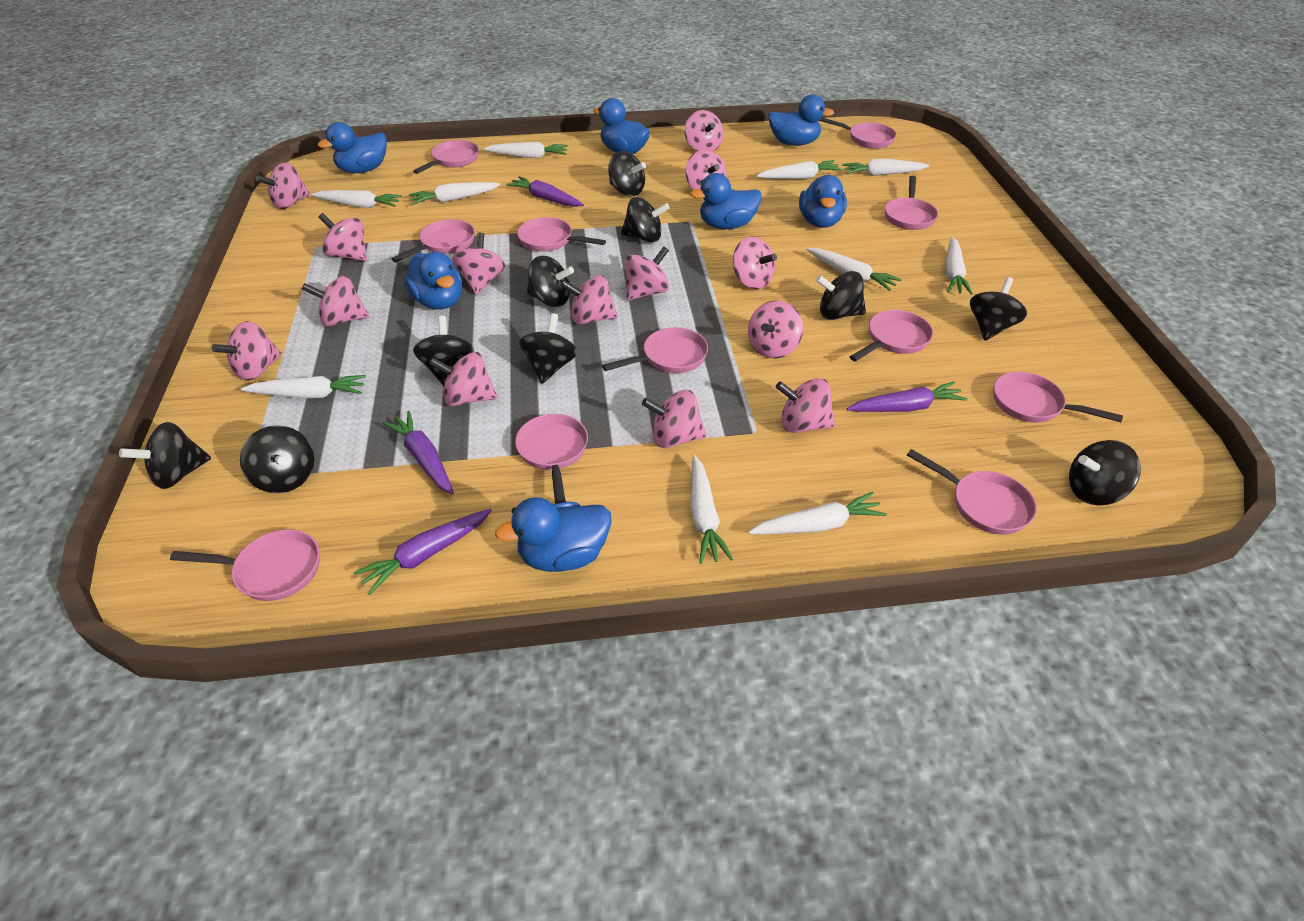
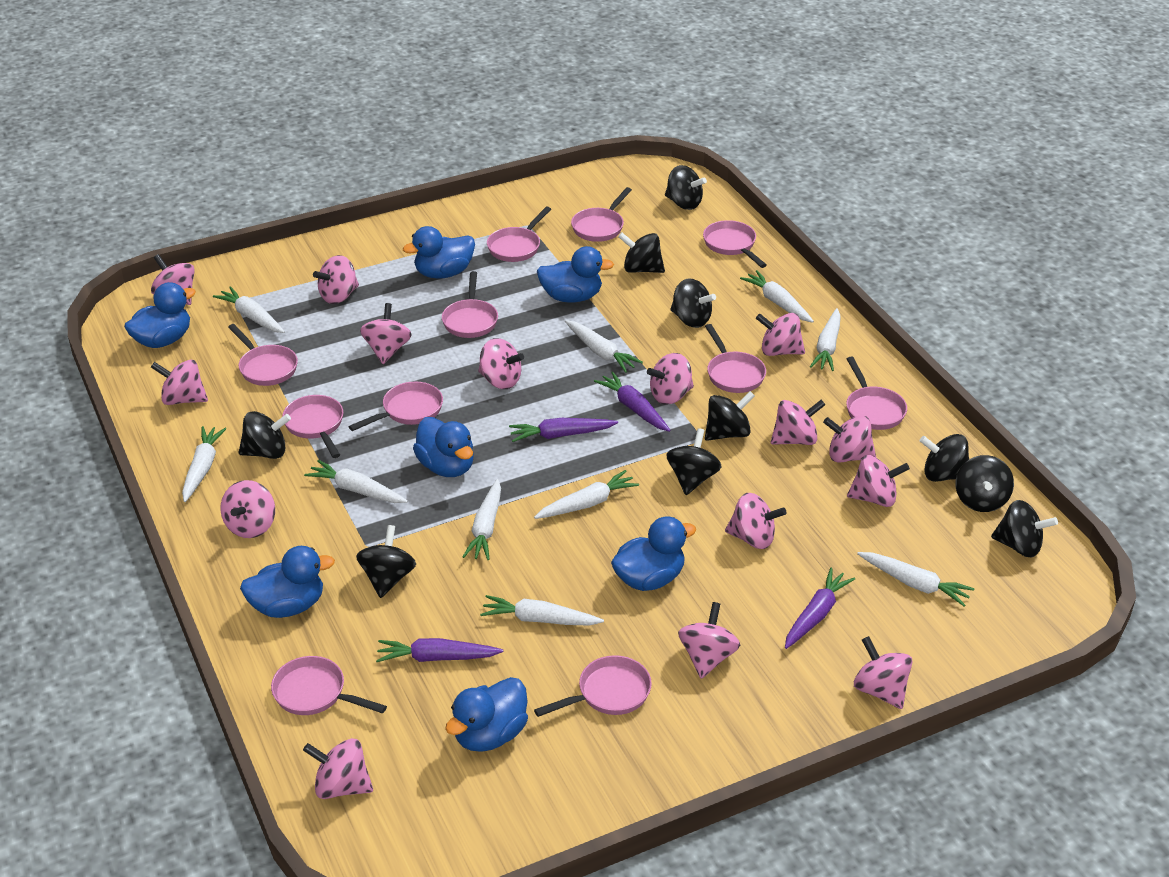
pink spinning top: [212,321,282,381] [256,163,310,209] [302,276,369,327] [318,213,367,261] [429,352,497,406] [452,232,505,295] [560,275,618,324] [625,247,669,301] [642,390,707,448] [684,110,724,151] [685,150,727,190] [733,236,777,289] [748,301,803,358] [775,378,835,433] = 14 -> [151,254,195,305] [151,360,208,405] [220,480,275,538] [303,738,373,799] [313,255,359,304] [360,303,412,364] [478,338,524,389] [647,353,694,405] [678,602,740,679] [725,493,787,549] [756,313,805,356] [771,400,825,445] [823,415,876,463] [847,455,910,507] [854,636,912,709] = 15

